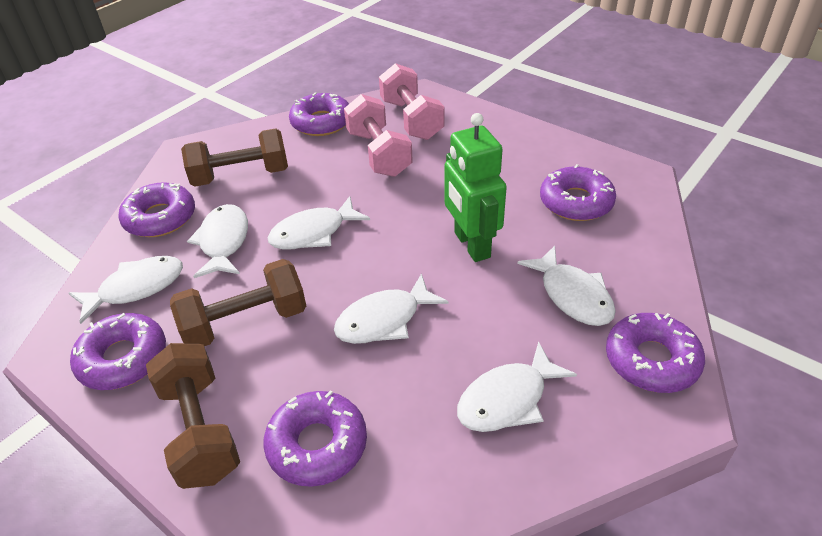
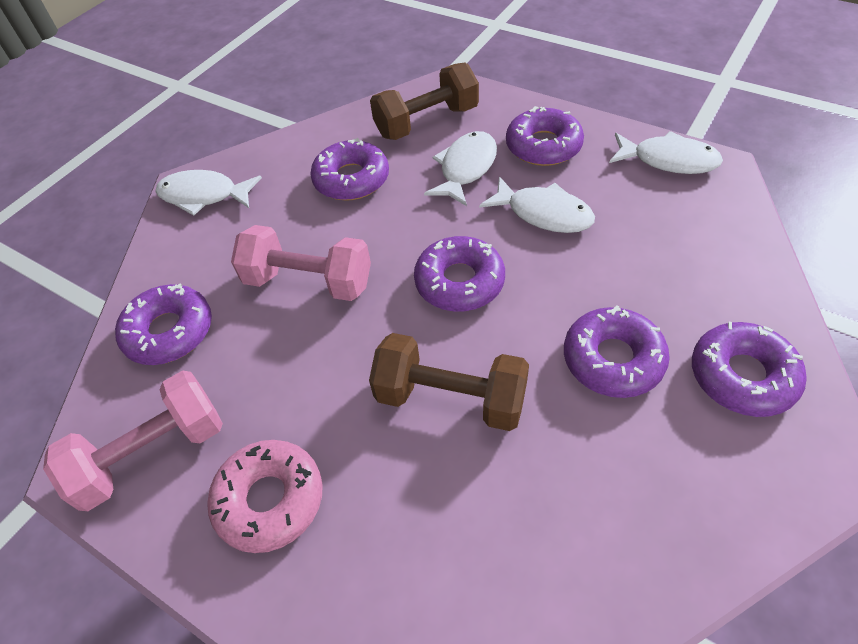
brown dumbbell: [146,343,240,489] [170,259,306,346] [181,128,288,187] = 3 -> [369,333,529,431] [370,62,479,140] = 2
green robot: [445,113,507,262] = 1 -> none = 0
pink donut: none = 0 -> [207,440,323,553] = 1
white fish: [69,256,183,324] [187,204,248,278] [268,196,370,250] [334,273,448,344] [457,341,577,432] [517,246,616,326] = 6 -> [155,170,262,216] [424,131,497,206] [479,176,595,233] [609,131,723,174] = 4

